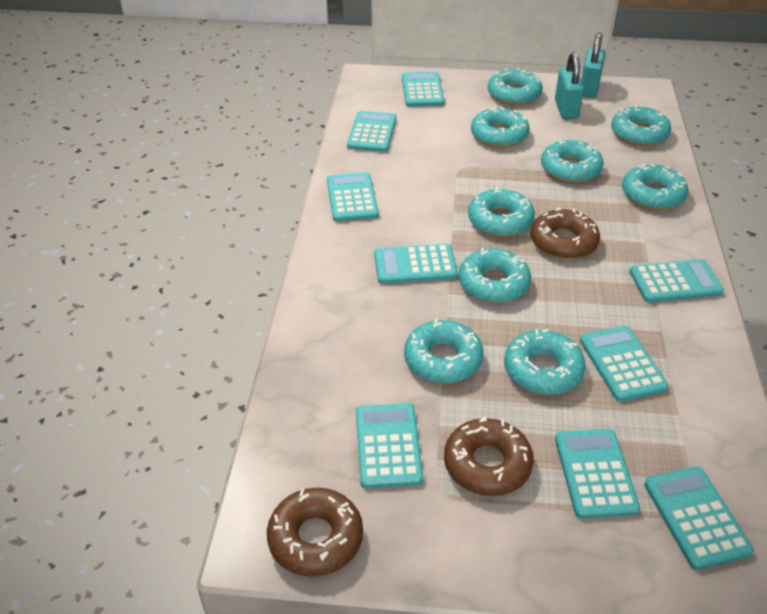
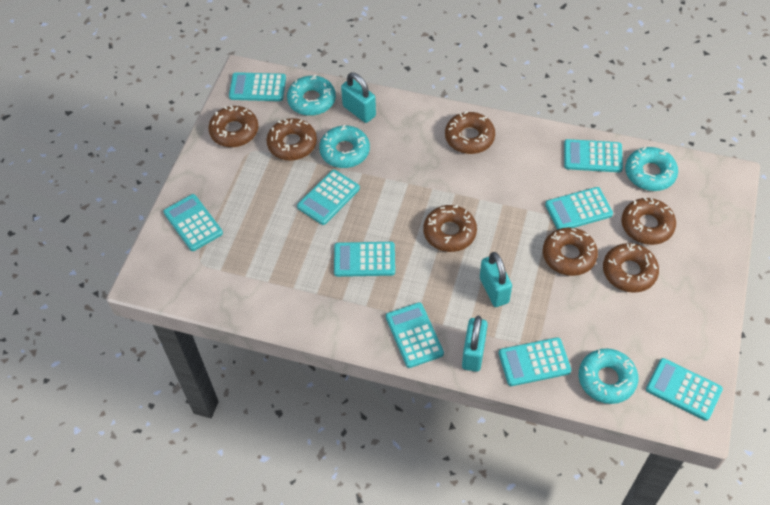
brown donut: [267,488,363,577] [444,416,534,496] [530,207,600,259] = 3 -> [208,106,258,147] [266,118,317,161] [423,205,477,252] [445,112,495,154] [543,227,598,276] [603,243,659,293] [621,197,676,245] = 7
turquoise donut: [404,319,484,384] [459,248,531,303] [468,187,535,237] [471,107,530,148] [488,68,543,105] [504,329,586,395] [541,139,604,183] [611,105,671,146] [622,164,688,210] = 9 -> [287,75,336,116] [319,125,370,168] [579,348,638,404] [625,147,678,191] = 4
turquoise padlock: [555,52,584,119] [581,33,605,98] = 2 -> [341,72,376,123] [462,316,488,372] [480,252,512,307] = 3

